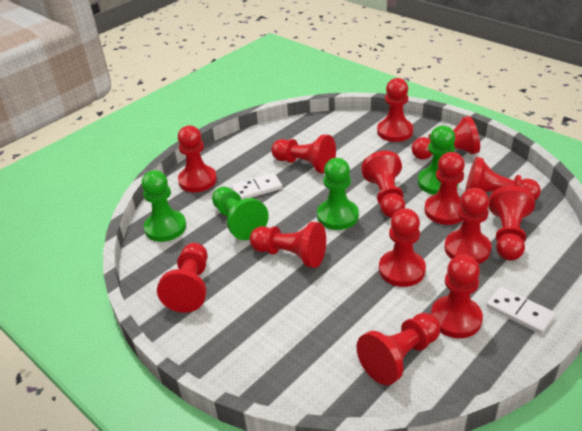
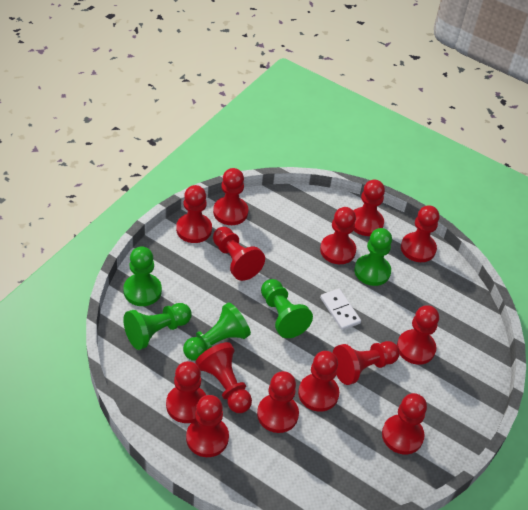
green pawn: [142,170,186,242] [212,187,269,240] [317,158,359,230] [418,126,458,195] = 4 -> [123,246,162,306] [123,303,191,350] [183,303,251,361] [261,279,313,338] [354,228,392,286] = 5
white domino: [232,173,282,200] [486,287,555,334] = 2 -> [320,288,361,330] = 1

